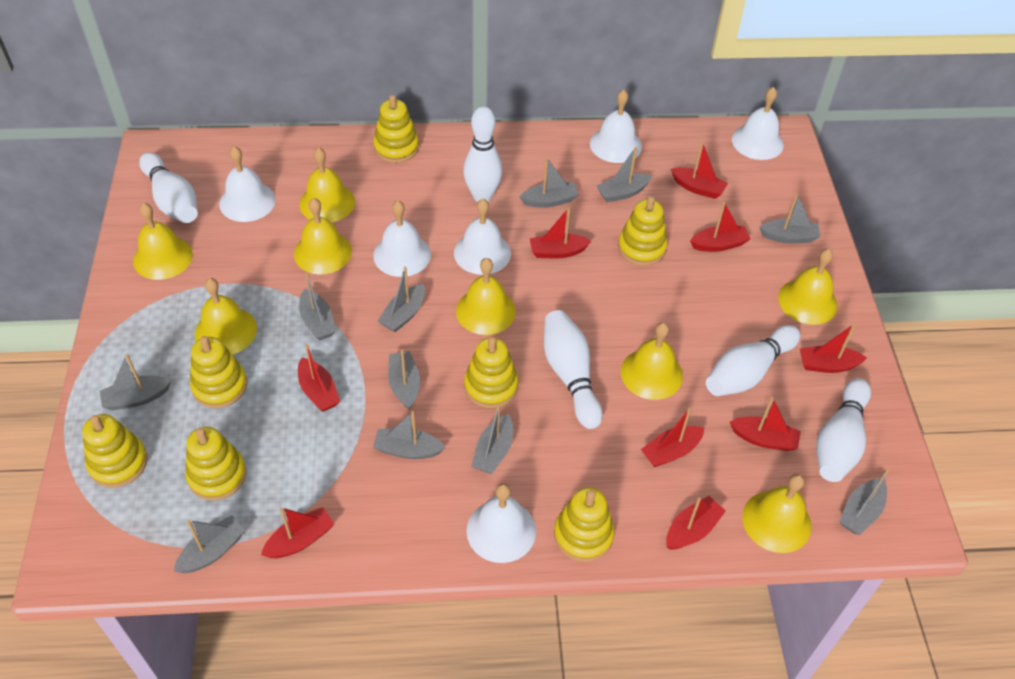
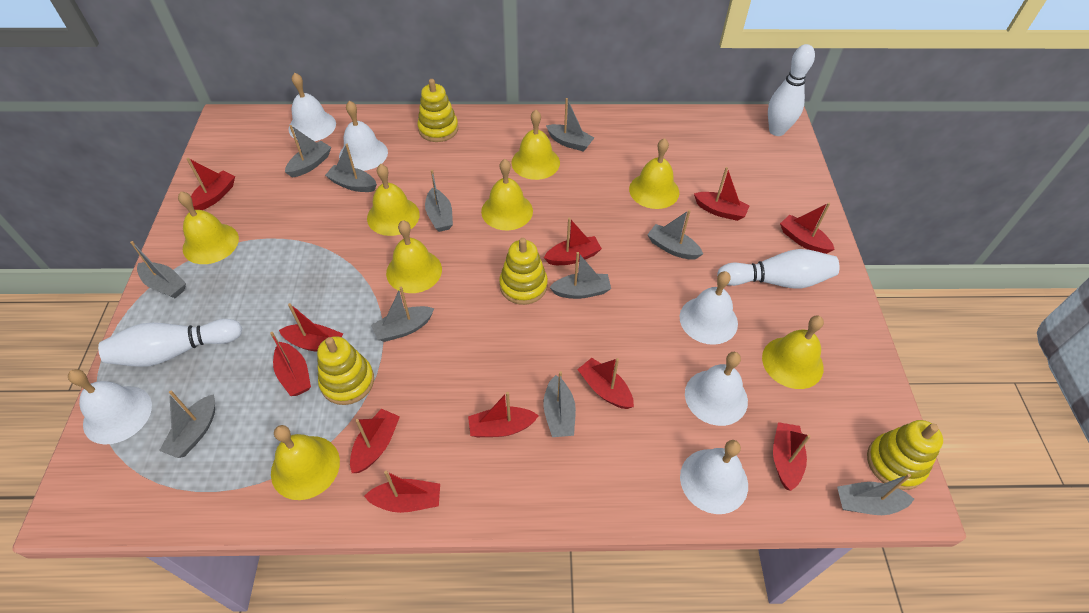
red boat: [261,507,334,558] [298,344,340,412] [530,207,591,258] [641,408,704,467] [666,496,726,550] [671,141,728,199] [690,202,750,252] [730,397,801,451] [800,324,867,373] = 9 -> [186,158,235,210] [270,332,311,396] [279,303,343,352] [350,409,400,473] [364,471,440,513] [468,392,539,437] [544,218,602,265] [577,358,634,409] [694,167,750,221] [773,422,811,491] [780,203,835,254] = 11
white bowling pin: [139,152,198,223] [463,106,502,202] [544,310,603,429] [706,325,800,396] [816,378,871,482] = 5 -> [98,319,242,367] [717,249,839,288] [768,44,815,136] = 3
yellow stacking toy: [82,414,148,488] [185,427,246,501] [190,336,247,408] [373,95,419,163] [464,337,518,408] [554,487,614,562] [618,196,667,266] = 7 -> [317,336,374,405] [417,79,458,142] [499,238,548,305] [867,420,943,490] = 4

